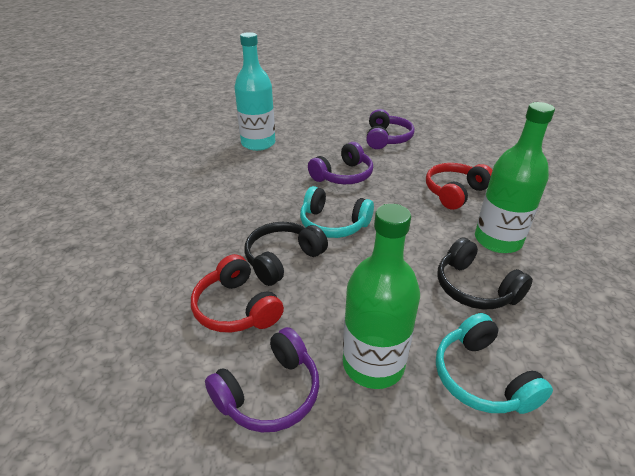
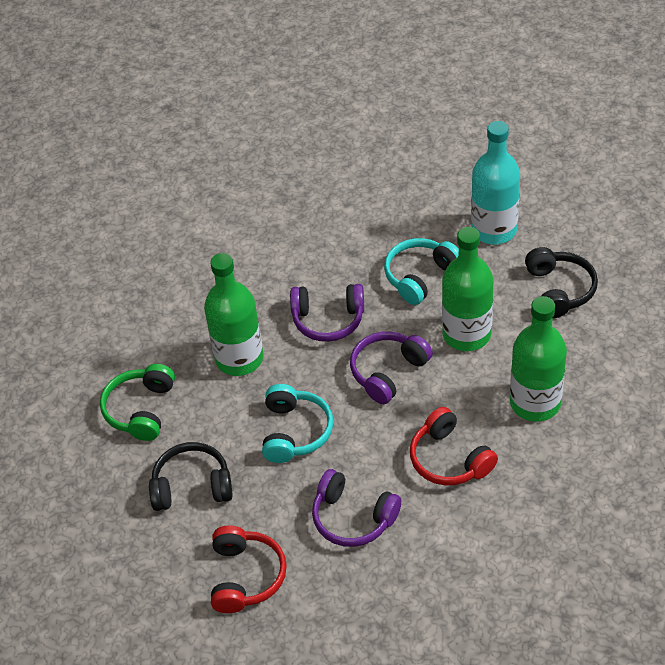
green bottle: [343,204,420,389] [475,102,555,253] = 2 -> [204,253,263,376] [442,227,494,351] [510,296,567,422] = 3
green headphones: none = 0 -> [100,364,175,441] = 1

